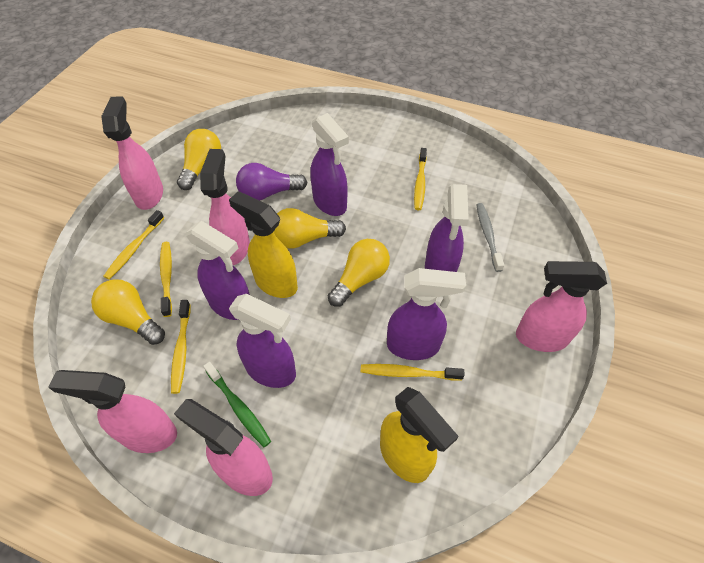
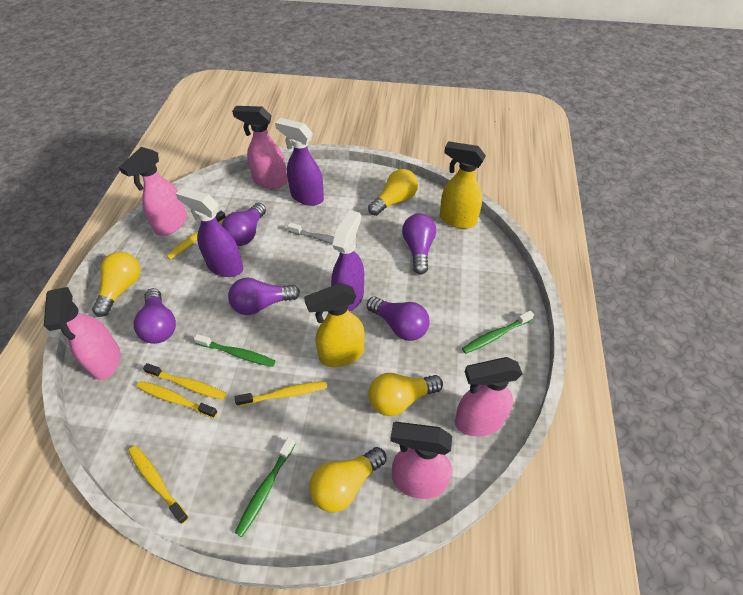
green toothbrush: [203,362,271,447] = 1 -> [194,334,275,367] [235,437,295,537] [462,310,534,354] = 3
purple light bulb: [236,163,308,200] = 1 -> [134,288,176,344] [222,203,266,246] [228,278,300,315] [367,297,430,341] [402,213,436,275] = 5
purple spray bottle: [186,221,250,320] [229,294,296,388] [310,113,349,216] [387,268,466,360] [425,184,469,272] = 5 -> [176,187,243,277] [275,118,324,206] [331,210,364,311] = 3

